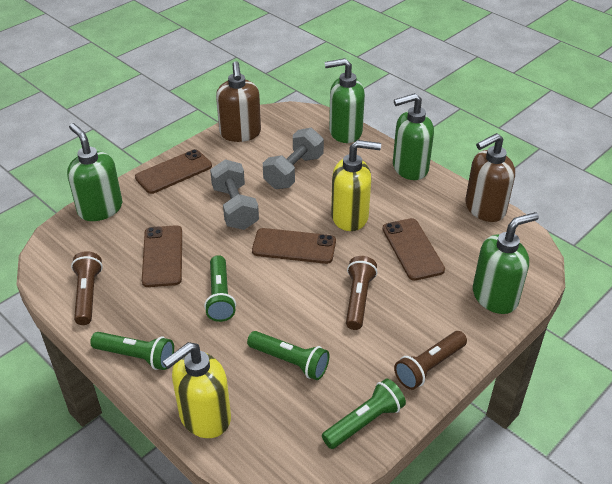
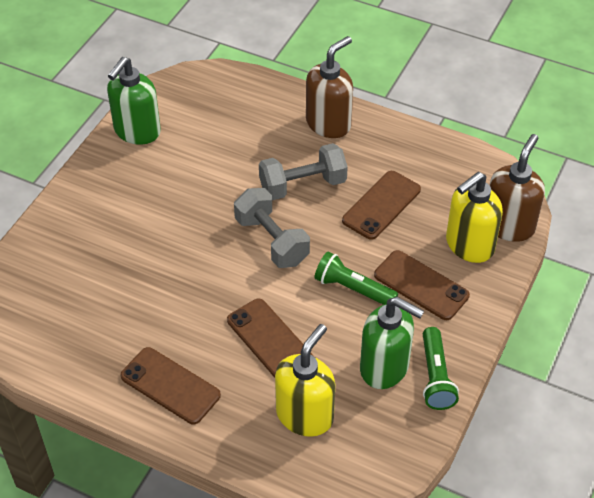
brown flashlight: [71,251,103,325] [346,256,377,330] [394,331,467,390] = 3 -> none = 0
green flashlight: [90,332,174,370] [204,255,236,322] [247,331,329,380] [322,378,406,449] = 4 -> [314,252,398,305] [423,327,459,410] = 2
green soap dispenser: [67,123,122,221] [324,58,365,143] [393,93,434,180] [473,212,539,314] = 4 -> [107,57,161,145] [360,297,424,389] = 2

